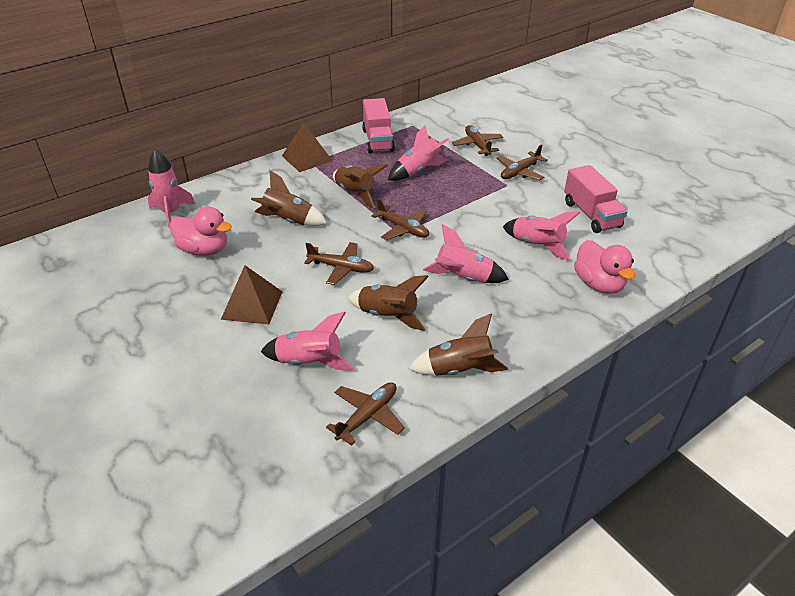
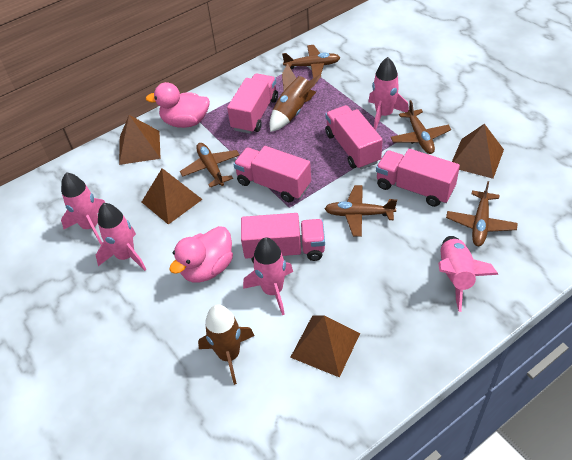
brown pyramid: [221,265,282,325] [282,122,332,172] = 2 -> [119,115,161,165] [142,168,203,225] [290,315,360,378] [452,124,504,179] = 4
brown rocket: [251,170,327,226] [333,164,388,208] [348,275,429,331] [408,313,508,376] = 4 -> [198,304,254,385] [270,63,322,132] = 2
pink truck: [362,98,395,154] [564,165,628,233] = 2 -> [227,73,278,134] [233,146,311,202] [241,213,325,263] [325,105,383,170] [376,149,460,207] = 5

